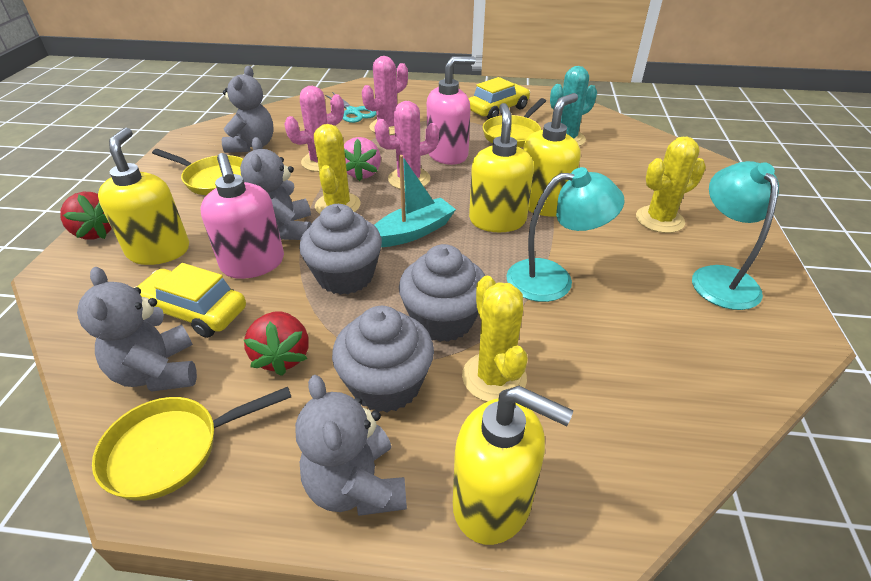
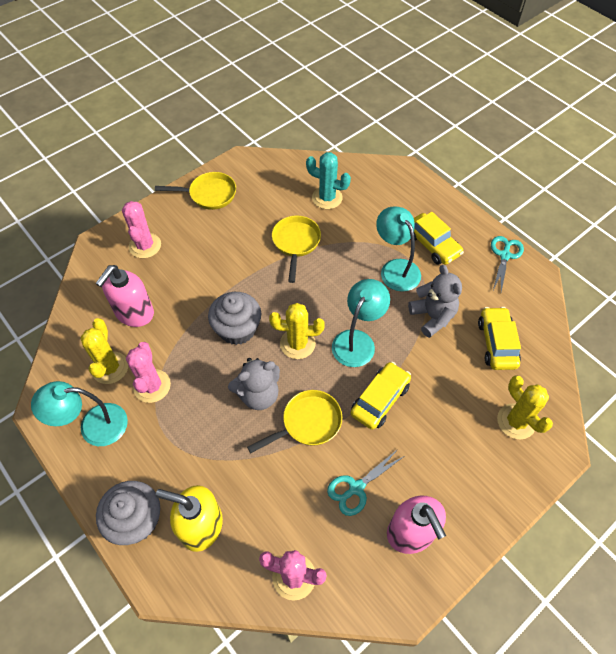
grey cupcake: [299,204,382,295] [332,306,434,413] [399,244,485,342] = 3 -> [96,481,160,545] [208,292,261,345] = 2
grey teddy bear: [77,267,197,392] [222,66,274,153] [240,137,311,240] [295,375,407,516] = 4 -> [228,358,280,410] [408,265,462,338] = 2
pink strawberry: [344,137,381,181] = 1 -> none = 0
red strawberry: [60,192,112,239] [244,311,309,376] = 2 -> none = 0
turquoise boat: [375,155,456,247] = 1 -> none = 0
turquoise lamp: [506,167,625,302] [692,161,779,310] = 2 -> [31,381,128,446] [332,279,390,367] [376,207,421,292] = 3
turquoise scissors: [325,92,377,123] = 1 -> [327,449,404,516] [491,236,524,292] = 2
yellow car: [134,263,246,338] [469,77,530,119] = 2 -> [351,362,411,430] [410,212,464,265] [478,307,521,370] = 3
yellow soap dispenser: [98,128,189,265] [453,386,574,545] [469,103,534,232] [523,93,581,217] = 4 -> [156,485,223,552] = 1

